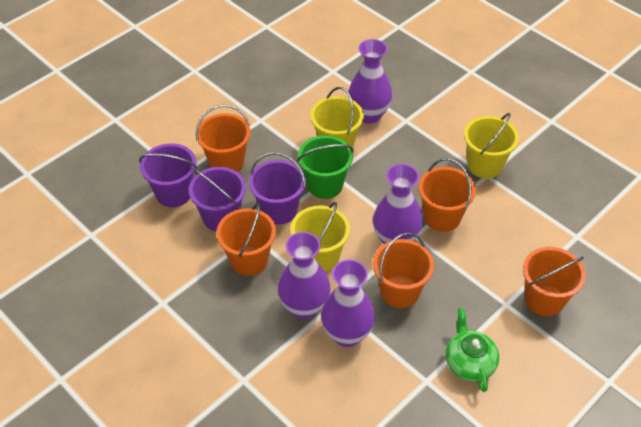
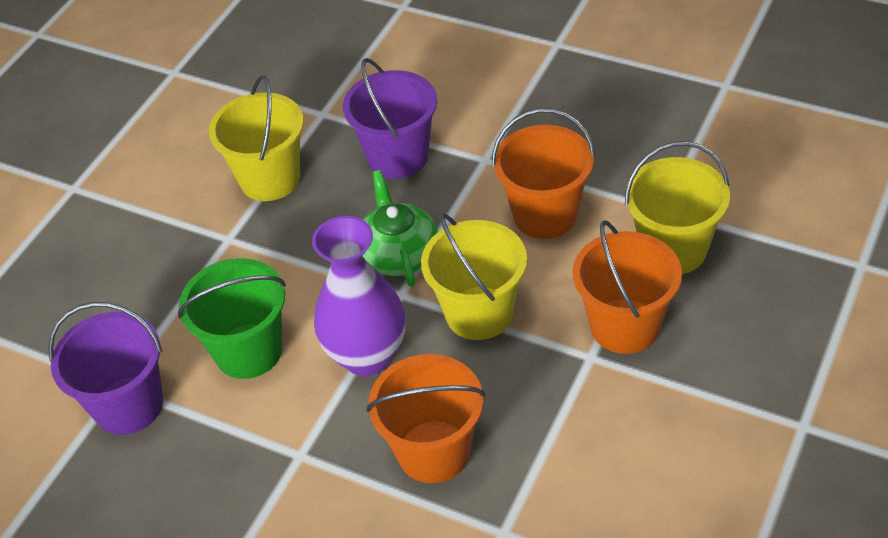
orange bucket: [196,105,251,172] [216,203,276,276] [373,232,434,308] [419,158,476,232] [523,247,586,316] = 5 -> [366,354,485,483] [492,108,595,239] [573,220,682,354] = 3
purple bucket: [139,143,197,207] [189,167,246,231] [249,152,306,225] = 3 -> [48,302,163,435] [343,58,437,179] = 2
purple vase: [278,232,331,319] [321,259,375,347] [348,39,392,124] [373,164,423,244] = 4 -> [312,216,406,376] = 1

